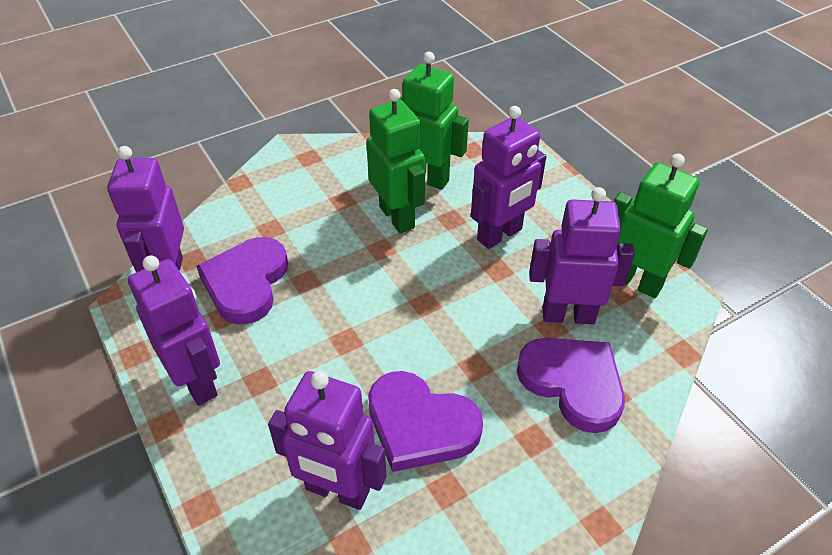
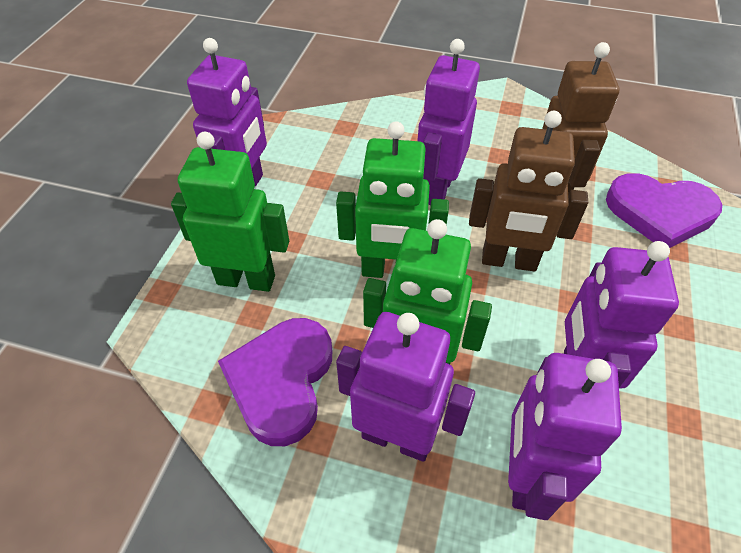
brown robot: none = 0 -> [469,111,588,272] [542,42,620,195] = 2
purple heart: [196,237,288,324] [368,371,483,472] [517,338,625,433] = 3 -> [218,318,332,446] [606,173,722,248] = 2

